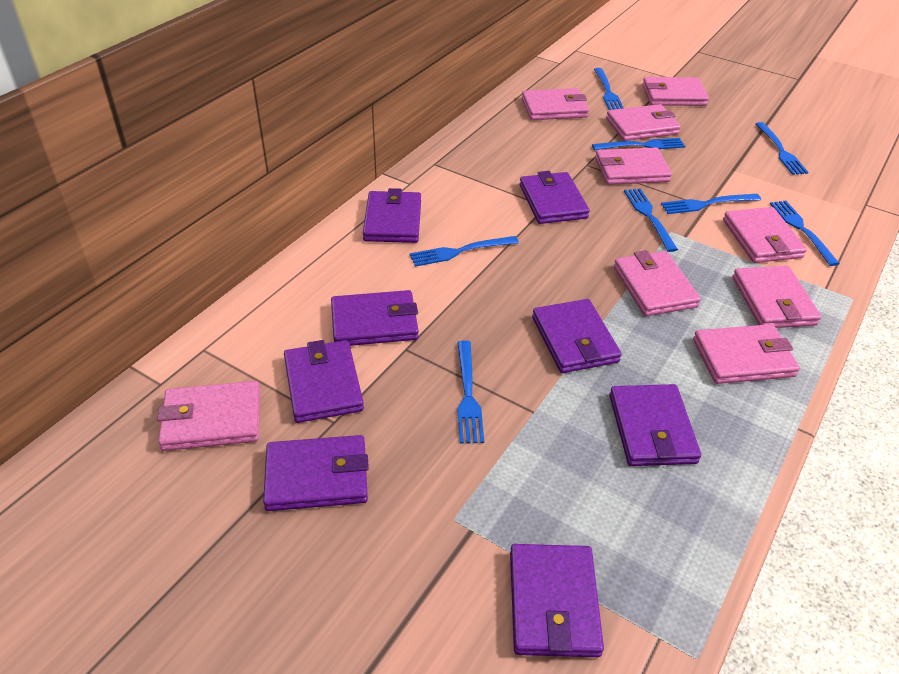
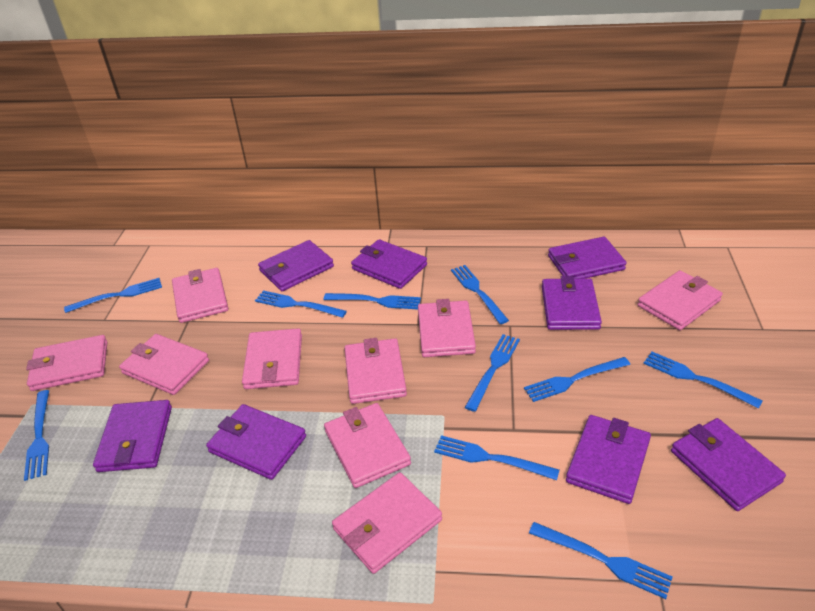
blue fork: [410,236,519,267] [457,340,484,444] [592,138,685,150] [594,68,624,110] [624,188,678,252] [661,194,761,214] [756,122,808,175] [770,201,840,266] = 8 -> [24,390,49,481] [64,278,162,313] [255,290,347,318] [324,293,421,310] [434,435,559,480] [451,265,509,324] [464,334,520,412] [524,357,630,402] [529,522,673,599] [643,352,762,409] = 10

